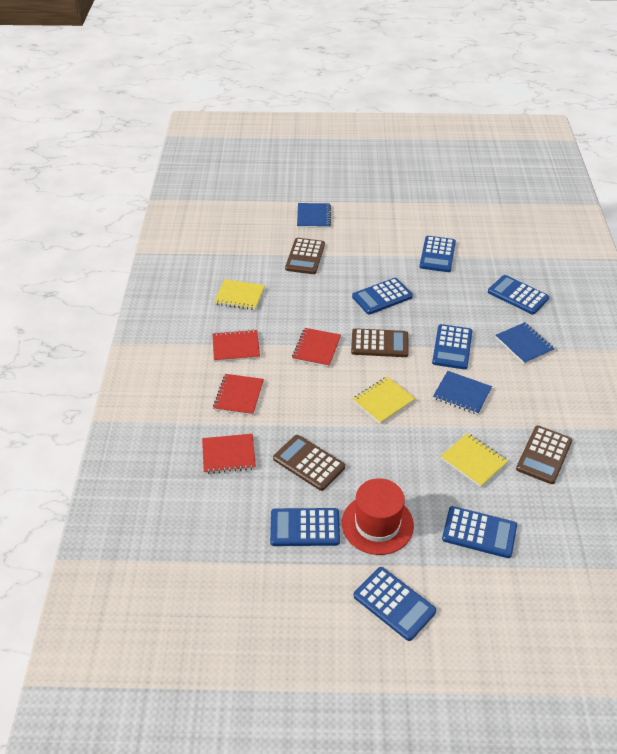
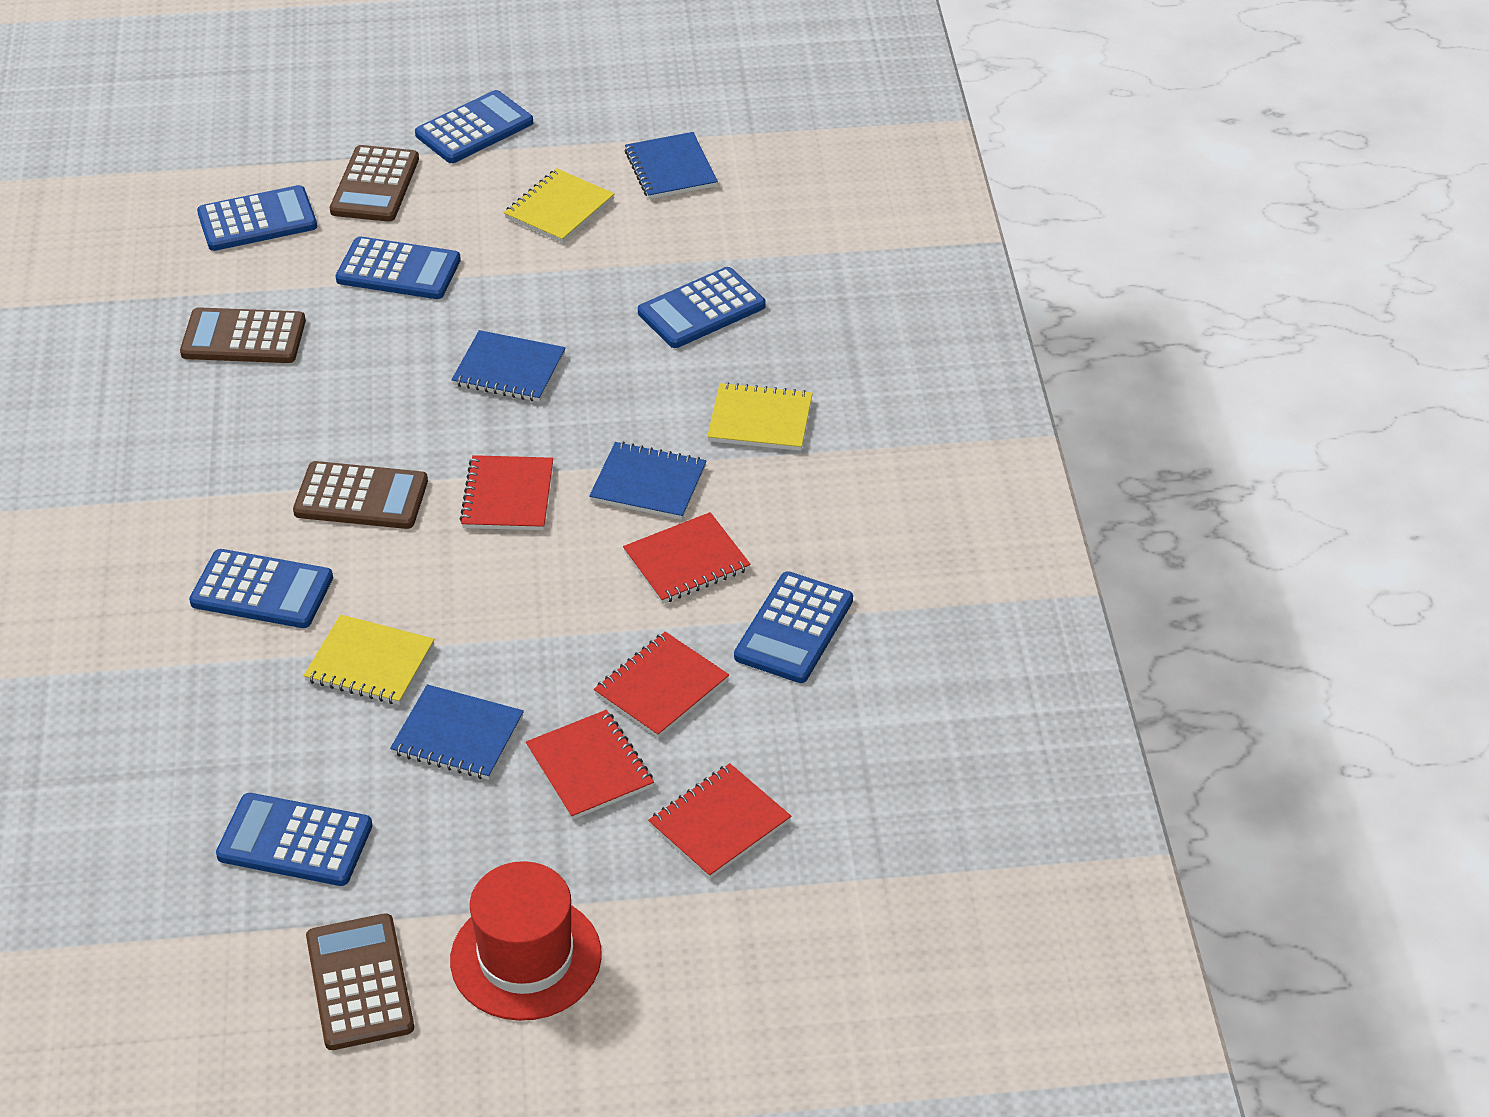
blue notebook: [297,203,331,228] [433,371,492,415] [496,322,554,364] = 3 -> [390,684,524,780] [451,330,566,402] [589,442,707,520] [625,132,718,199] = 4
red notebook: [202,434,256,474] [212,330,260,362] [213,374,264,416] [292,328,341,367] = 4 -> [460,455,553,530] [526,710,654,820] [594,632,729,738] [623,512,751,604] [648,763,791,879] = 5

